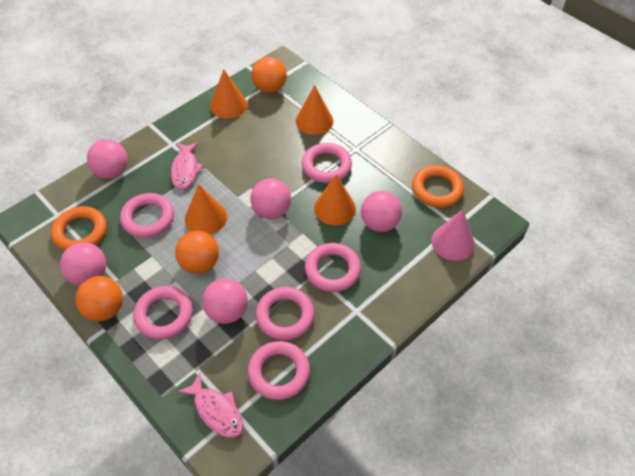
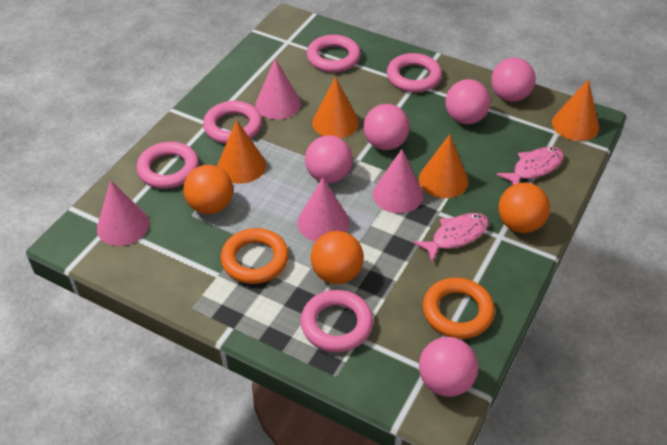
pink cone: [431,210,475,261] = 1 -> [97,180,150,246] [255,59,301,119] [297,177,349,242] [373,149,423,213] = 4
pink ring: [120,193,174,238] [133,286,193,339] [248,341,310,400] [256,287,315,340] [302,143,352,183] [305,243,361,292] = 6 -> [136,142,199,189] [203,101,262,144] [301,290,373,352] [307,35,361,72] [387,53,442,92] = 5

